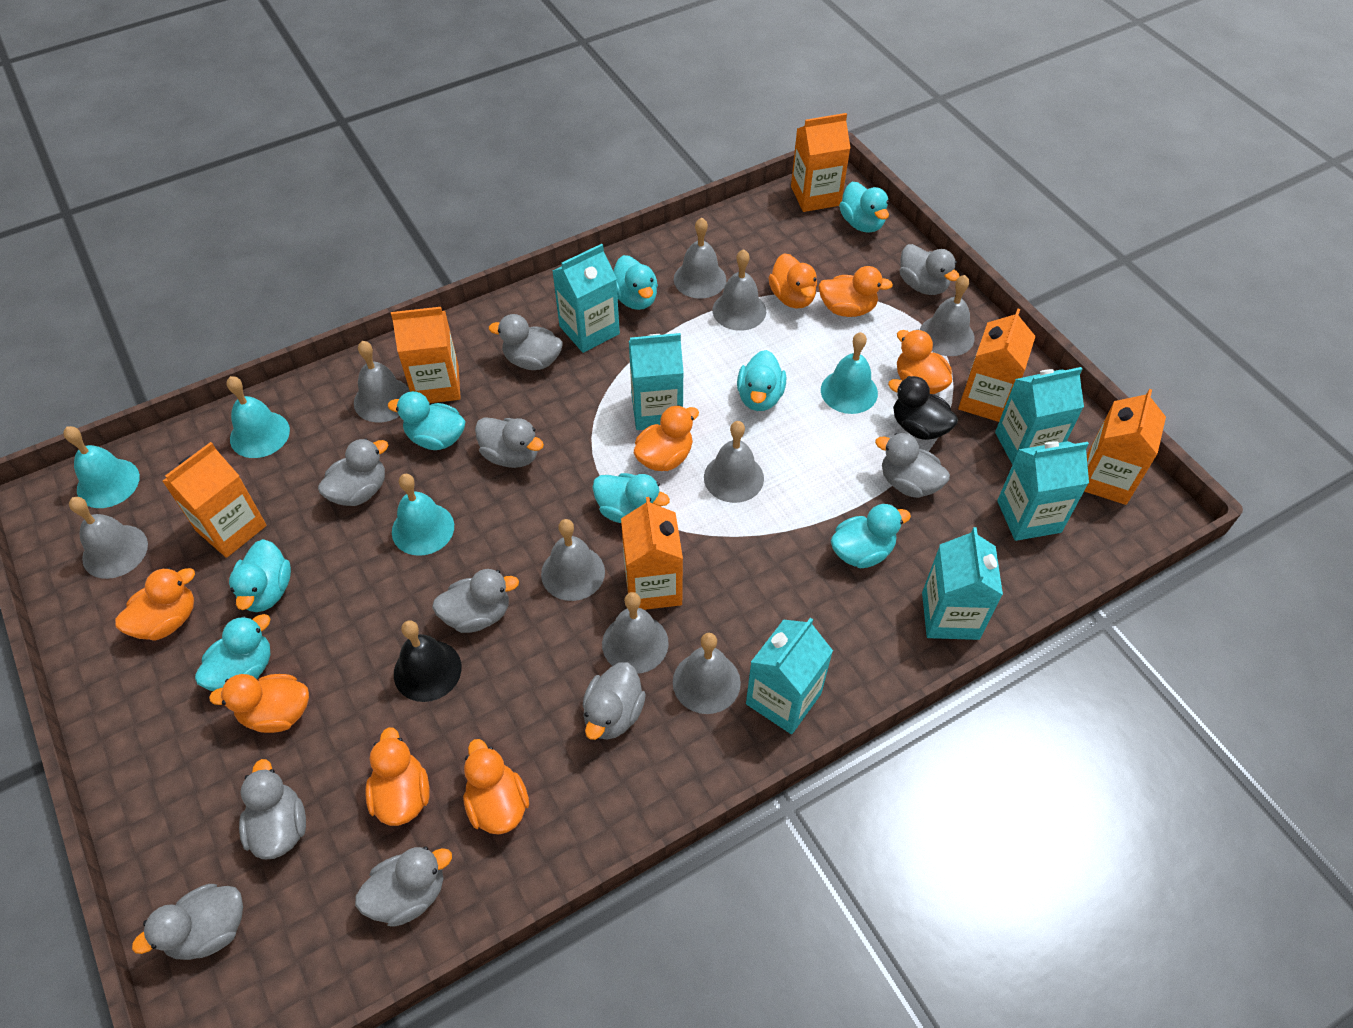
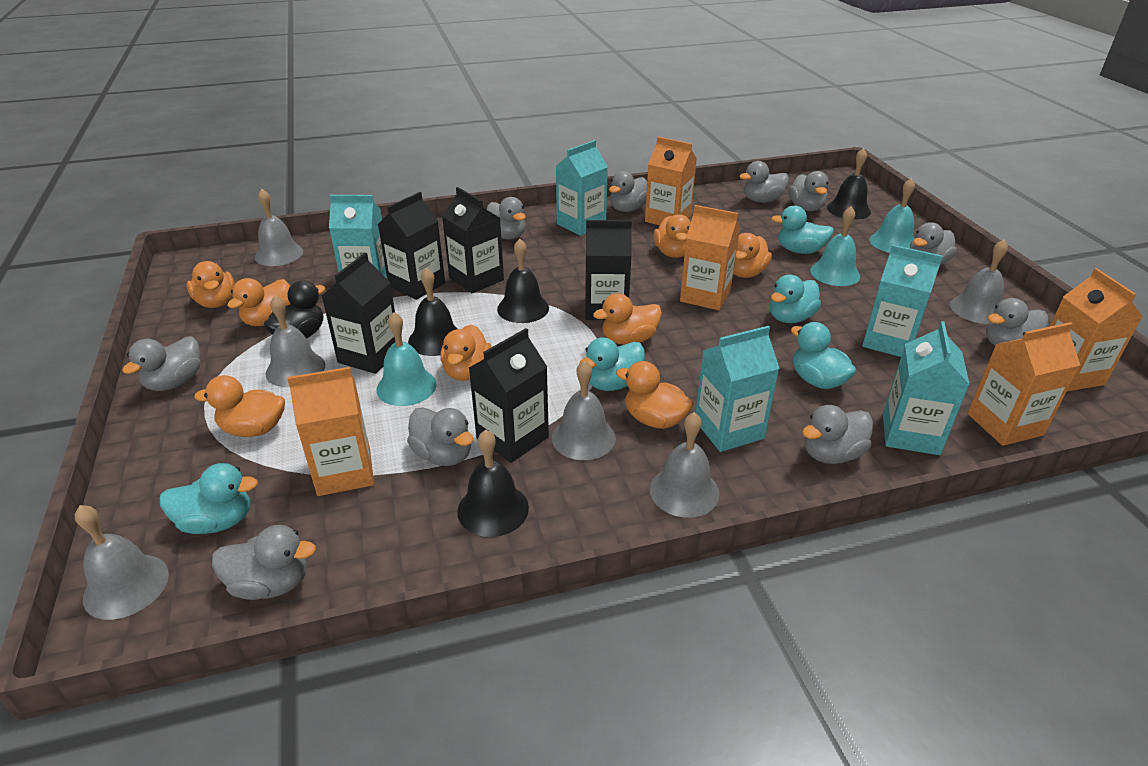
black bell: [394,620,462,702] = 1 -> [408,268,458,356] [457,430,529,537] [497,239,549,323] [827,148,871,220] = 4
black carton: none = 0 -> [322,253,395,374] [378,192,445,300] [442,187,504,293] [469,328,549,463] [585,220,632,320] = 5
grey bell: [69,497,148,579] [354,341,410,423] [541,519,605,601] [602,592,669,674] [673,633,741,714] [674,217,726,299] [704,421,764,503] [712,249,766,331] [920,275,975,356] = 9 -> [75,505,169,620] [255,189,303,266] [266,295,325,387] [552,360,616,460] [650,412,720,518] [950,240,1008,324] = 6
orange carton: [162,442,267,558] [391,307,461,403] [621,497,683,610] [791,113,850,212] [958,309,1036,422] [1084,389,1166,505] = 6 -> [287,367,374,496] [645,137,697,226] [680,205,740,310] [968,322,1080,446] [1050,268,1143,391] = 5
turquoise bell: [63,426,140,508] [227,376,290,458] [392,474,454,556] [821,332,878,414] = 4 -> [376,312,437,406] [810,206,860,286] [869,178,915,253] = 3
turquoise carton: [553,244,620,353] [629,333,684,430] [746,618,833,734] [922,527,1003,640] [995,367,1084,465] [997,441,1089,541] = 6 -> [329,195,387,278] [556,140,608,236] [695,326,780,452] [862,245,943,357] [883,321,970,455] = 5
turquoise duck: [195,614,270,691] [229,539,291,612] [388,391,466,450] [592,473,670,523] [613,255,658,310] [737,350,786,411] [831,504,911,569] [839,182,889,233] = 8 -> [160,463,258,534] [579,337,645,391] [770,275,821,323] [771,206,834,254] [791,322,856,389] = 5

